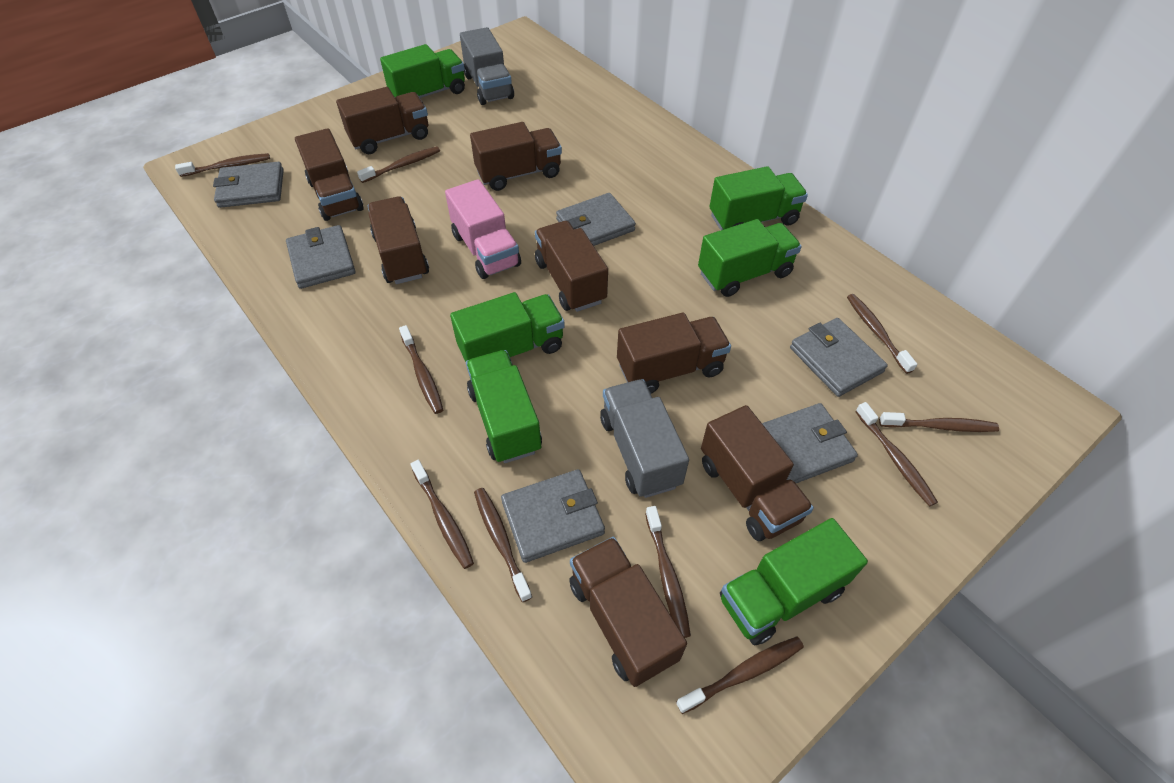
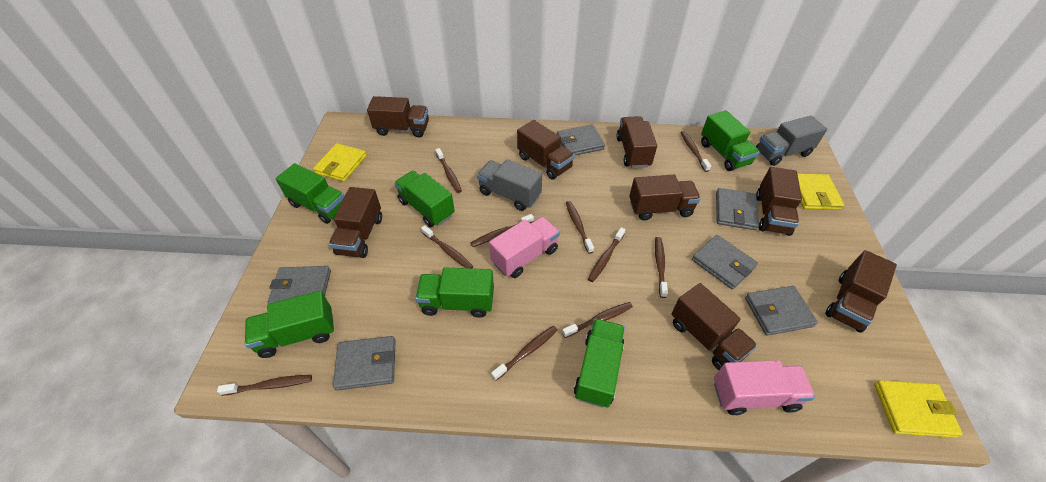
pink truck: [445,179,521,279] = 1 -> [489,216,560,278] [714,360,815,415] = 2
yellow wallet: none = 0 -> [313,143,367,182] [797,174,844,210] [874,380,963,438] = 3

